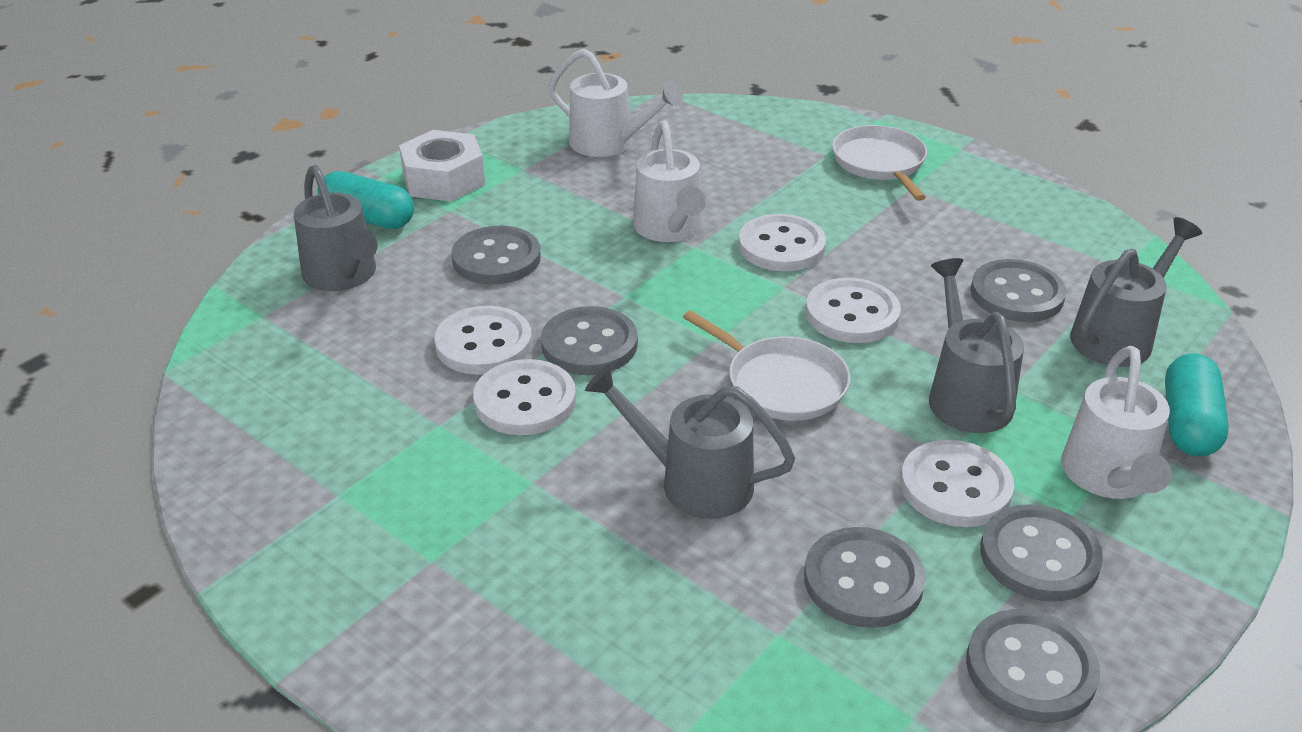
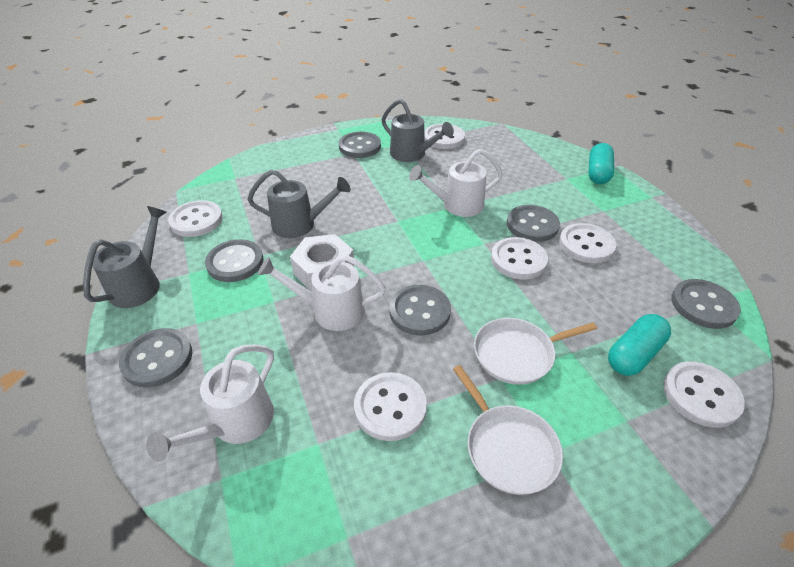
grey watering can: [294,165,378,291] [585,364,795,519] [929,258,1024,433] [1070,217,1202,367] = 4 -> [83,206,166,308] [247,170,351,238] [382,99,454,162] = 3
white button: [434,306,532,375] [473,359,576,435] [738,214,826,271] [806,278,901,343] [900,440,1014,527] = 5 -> [168,200,223,237] [354,372,427,441] [424,124,465,149] [491,237,548,279] [559,223,616,263] [663,361,745,428] = 6

